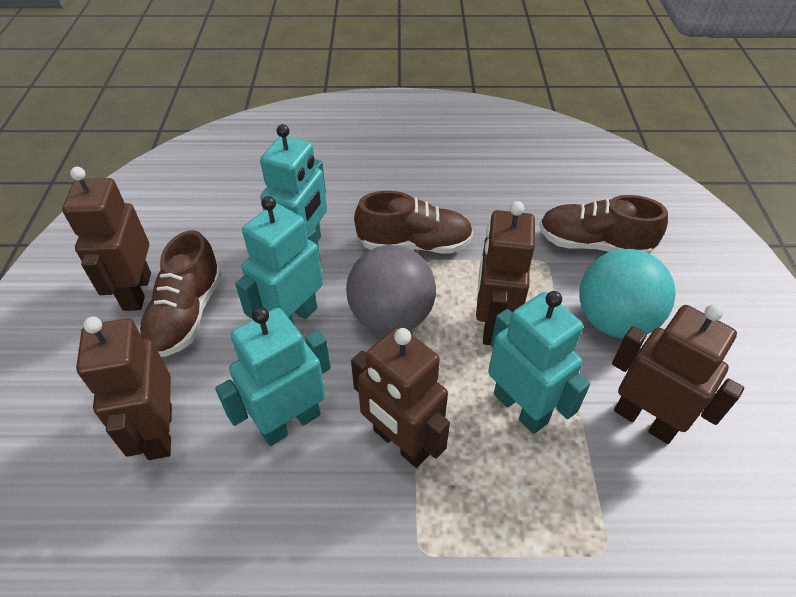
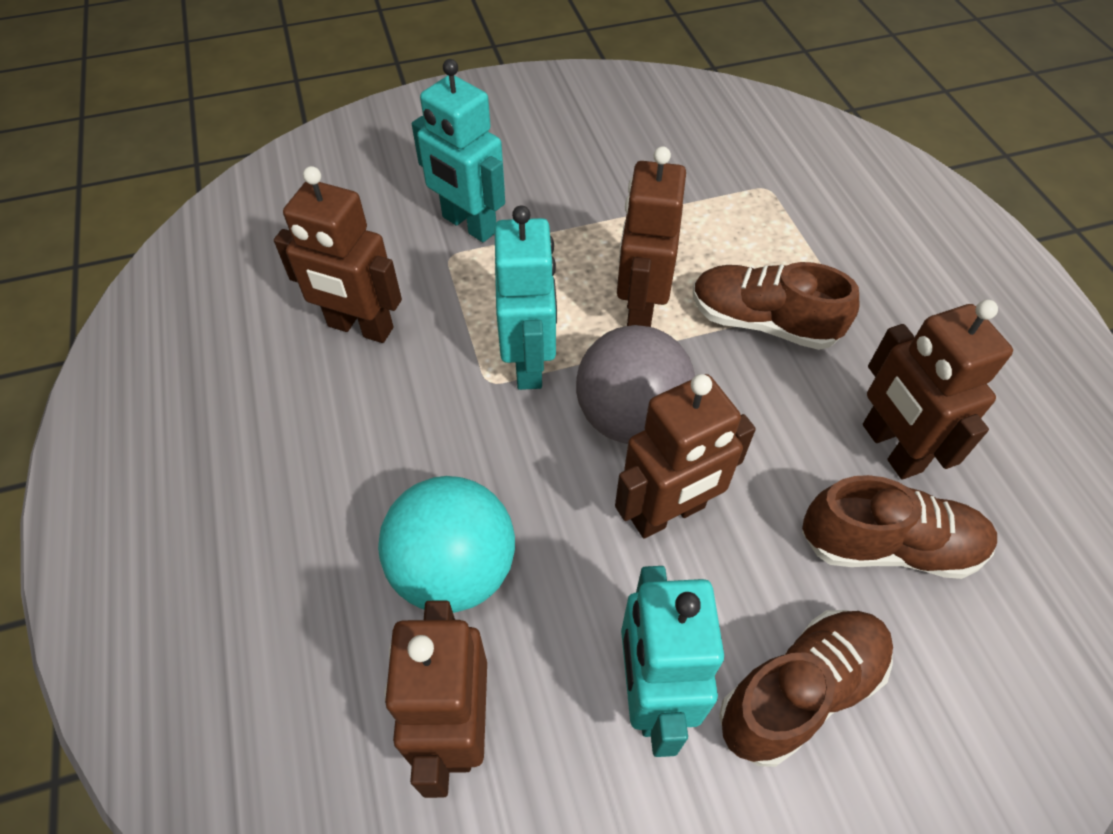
turquoise robot: [215,307,331,446] [235,196,323,326] [260,124,327,240] [488,291,590,434] = 4 -> [412,59,505,242] [494,205,557,390] [621,566,724,757] = 3

